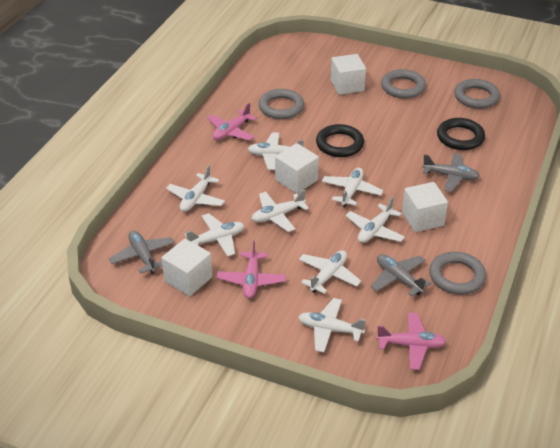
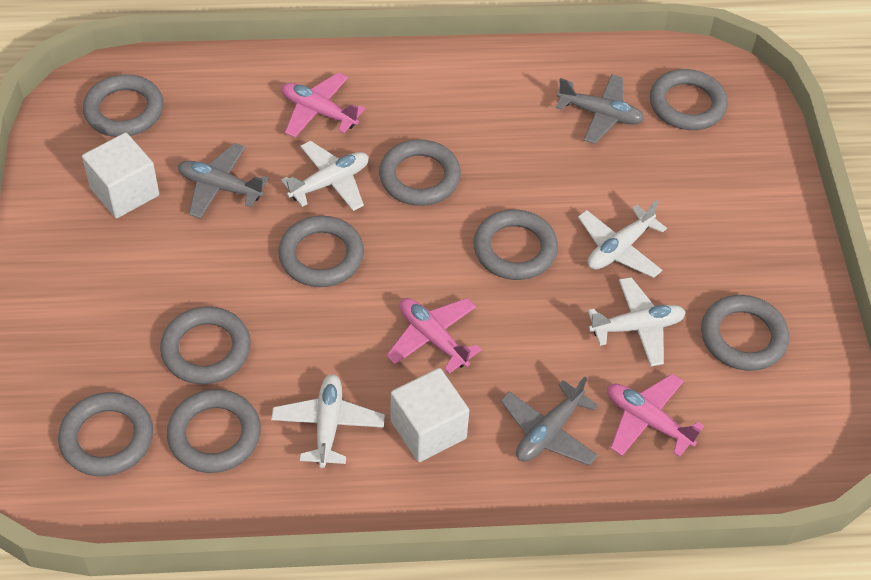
black ring: [316,124,364,157] [437,118,485,150] = 2 -> none = 0
grey ring: [258,89,304,119] [381,69,426,99] [429,252,486,295] [454,79,500,109] = 4 -> [58,392,153,476] [83,74,163,137] [160,307,251,384] [167,389,261,473] [278,216,364,287] [379,139,461,206] [473,209,558,280] [650,69,728,130] [701,295,789,371] = 9
white cube: [162,239,212,296] [275,143,319,193] [331,54,366,95] [402,182,448,232] = 4 -> [82,132,159,218] [390,368,469,462] = 2
white plane: [166,165,225,212] [185,213,244,257] [248,132,304,170] [252,190,309,232] [298,298,366,353] [299,250,361,294] [322,168,383,207] [346,197,405,243] = 8 -> [271,374,385,468] [281,141,369,211] [578,200,667,278] [588,277,686,366] = 4

